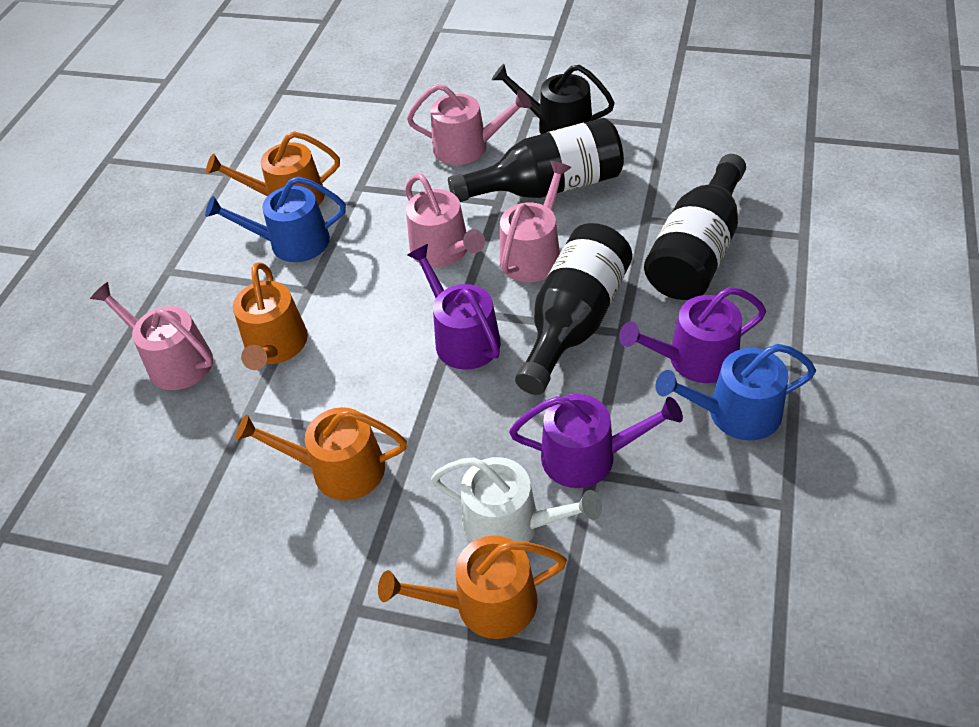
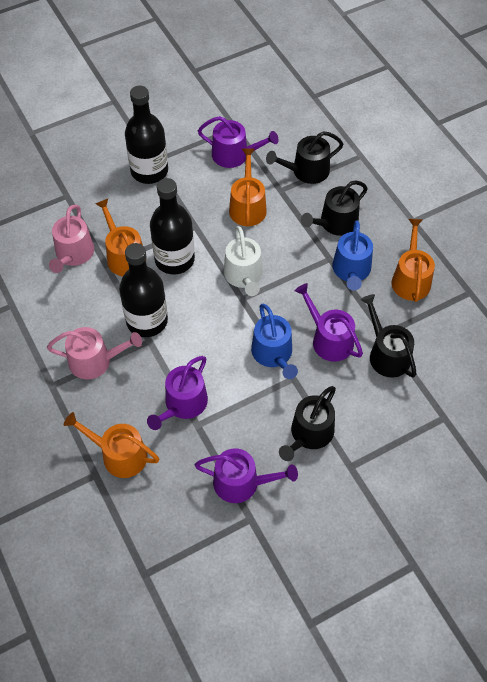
black watering can: [492,64,615,134] = 1 -> [266,131,343,184] [279,386,336,461] [301,181,368,236] [361,294,417,378] = 4
pink watering can: [90,282,213,390] [405,174,485,267] [407,84,531,165] [500,161,571,282] = 4 -> [47,327,142,380] [49,205,94,273] = 2
purple watering can: [408,244,501,370] [509,394,683,488] [619,287,766,383] = 3 -> [147,356,208,430] [195,448,298,503] [198,116,279,168] [295,283,363,362] = 4

